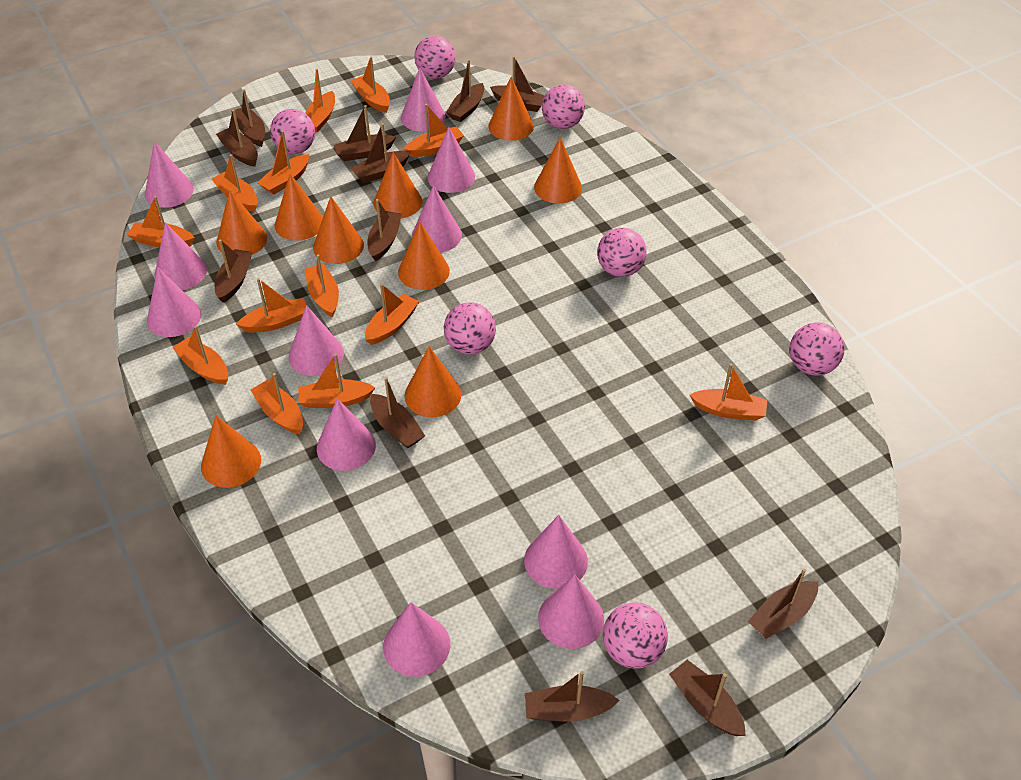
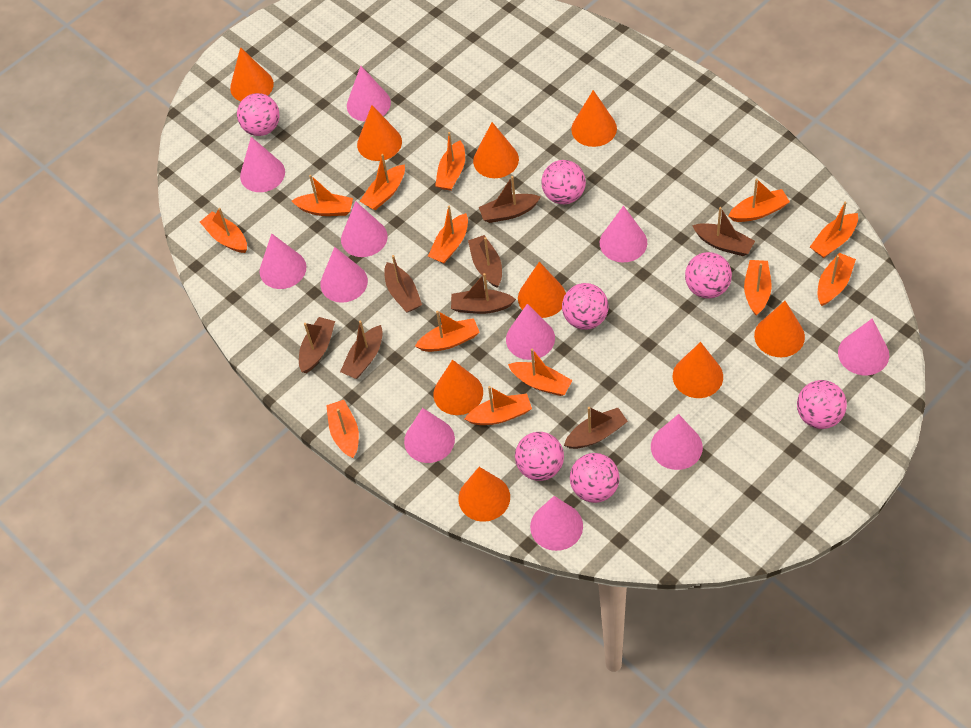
brown boat: [215,239,253,303] [216,110,258,167] [231,89,265,147] [334,105,396,161] [351,123,411,183] [368,199,402,261] [370,377,425,448] [446,59,484,122] [490,56,544,112] [525,671,619,722] [669,660,746,736] [748,569,818,639] = 12 -> [299,317,335,373] [340,321,383,379] [384,255,422,313] [451,273,516,314] [468,235,502,288] [479,176,540,223] [564,407,628,449] [692,207,755,256] = 8

